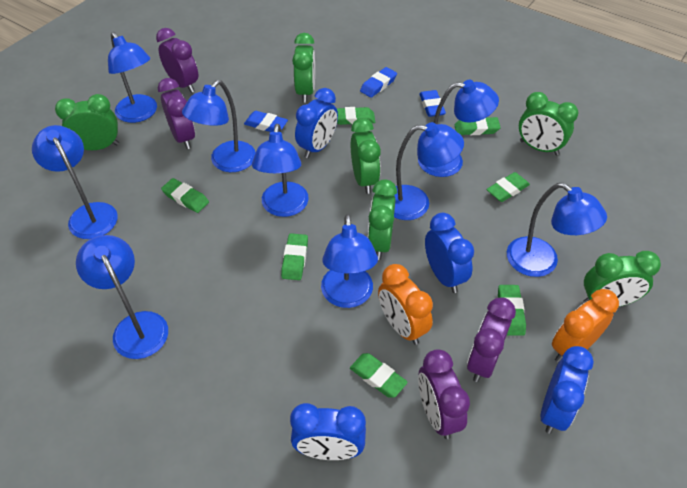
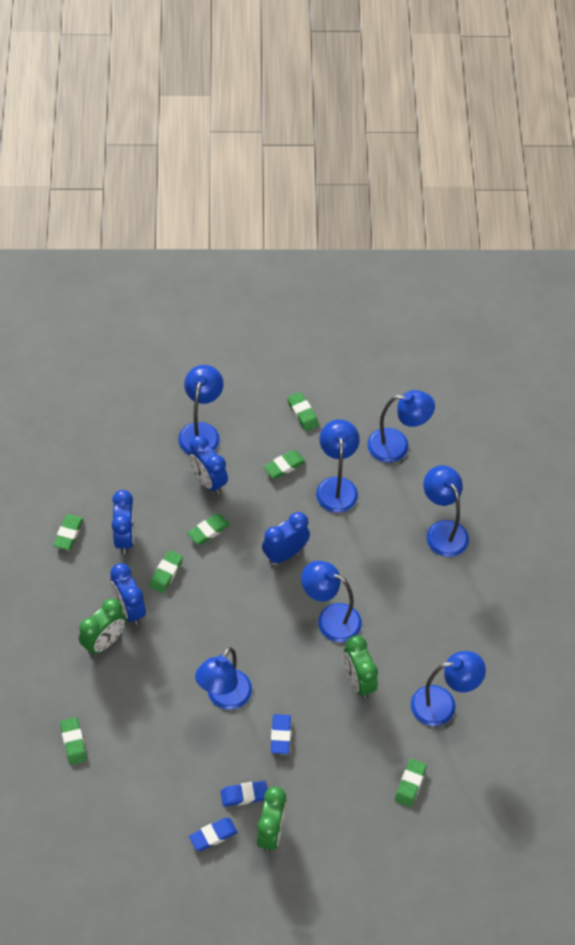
blue lamp: [32,125,118,239] [76,235,168,359] [108,32,157,123] [182,80,256,172] [252,124,309,217] [321,214,378,308] [394,122,464,220] [418,80,499,177] [507,183,607,277] = 9 -> [178,365,223,454] [195,647,252,710] [301,561,362,642] [316,419,360,513] [367,390,435,463] [411,651,486,726] [423,465,469,557] = 7
green clock: [55,94,119,150] [292,33,315,103] [351,118,381,194] [368,179,397,260] [519,92,578,155] [583,251,661,307] = 6 -> [79,598,126,655] [257,787,287,852] [343,636,378,699] = 3
orange clock: [378,264,433,345] [552,289,619,363] = 2 -> none = 0
purple clock: [156,28,198,93] [158,78,195,149] [418,349,470,439] [467,297,516,382] = 4 -> none = 0

